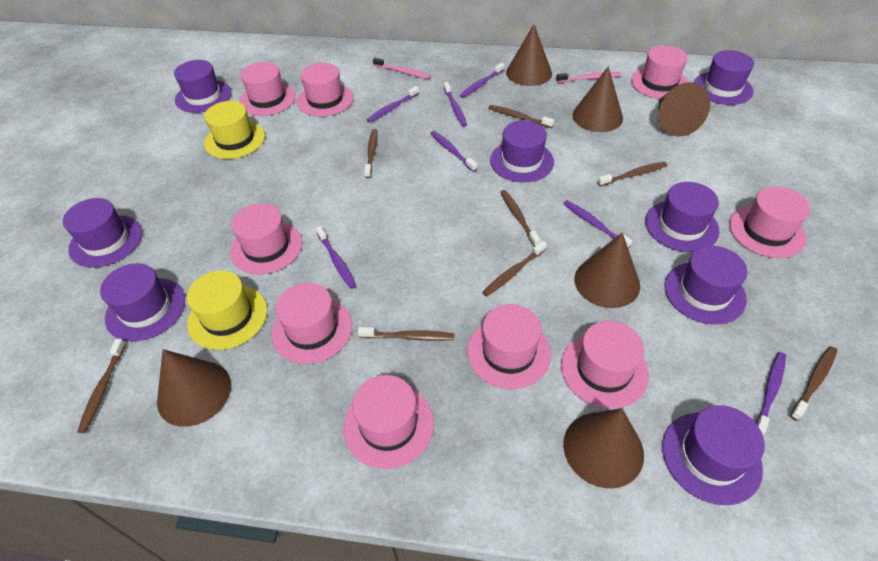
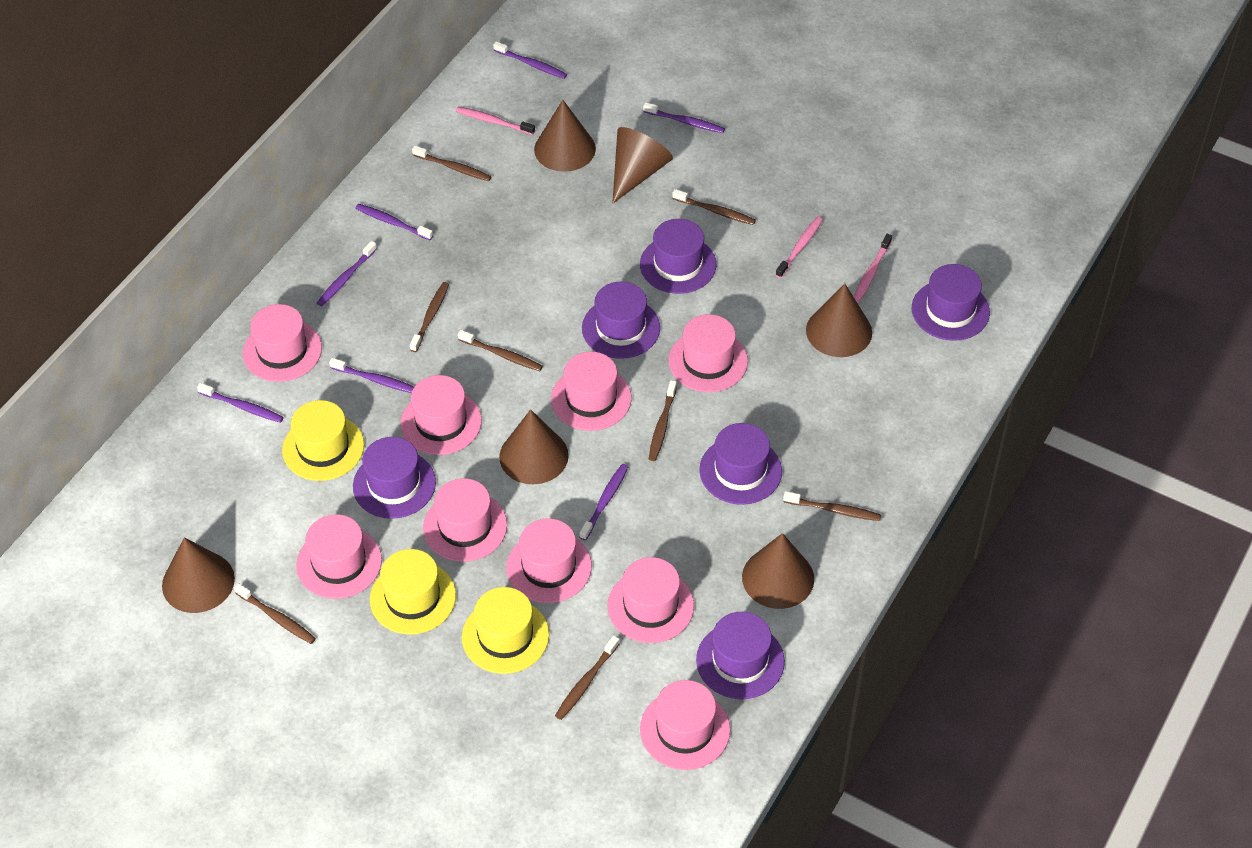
pink toothbrush: [373,58,431,79] [556,72,621,83] = 2 -> [456,107,535,135] [776,217,823,278] [854,234,892,303] = 3
purple hat: [63,198,142,268] [100,263,185,341] [174,60,231,113] [490,120,554,182] [645,182,719,252] [662,405,765,505] [664,246,747,324] [694,50,754,105] = 8 -> [353,437,436,519] [582,282,660,359] [640,219,716,294] [696,612,785,699] [699,423,782,505] [912,264,990,341] = 6
yellow hat: [187,271,267,350] [204,101,265,159] = 2 -> [282,400,364,481] [370,549,456,635] [462,587,549,674] = 3

